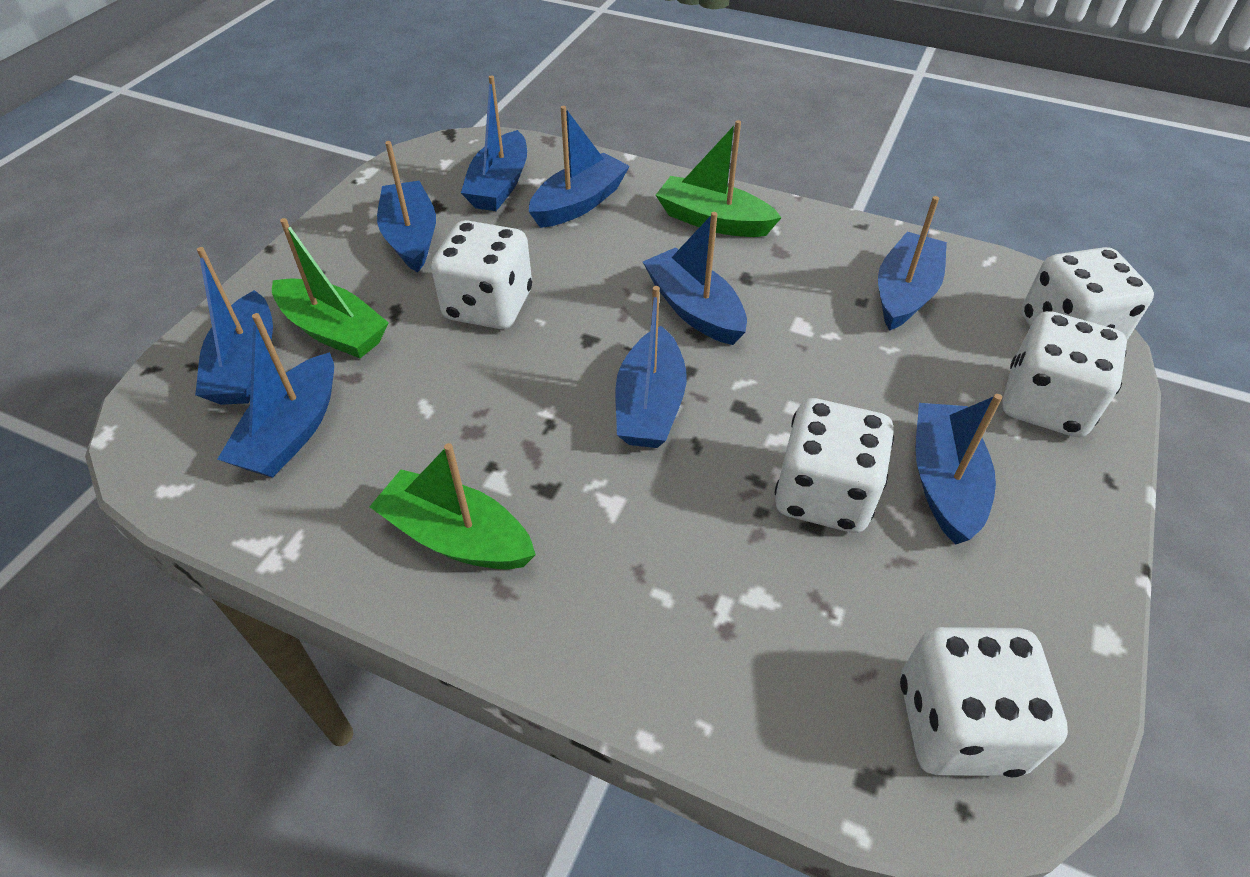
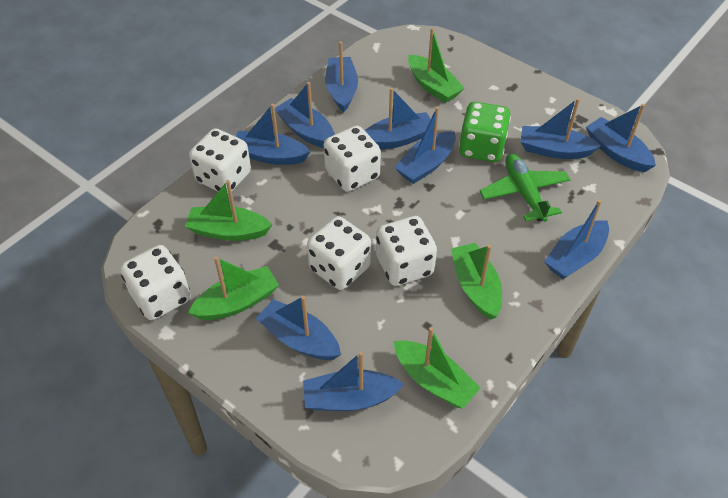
blue boat: [195,247,273,405] [217,313,334,478] [377,141,436,273] [461,75,527,211] [529,106,630,228] [616,286,687,448] [643,212,747,345] [878,196,947,331] [915,394,1002,544] = 9 -> [236,104,310,165] [256,296,341,360] [275,82,335,148] [303,351,404,411] [325,42,358,112] [365,88,431,149] [394,107,456,184] [520,98,601,159] [544,200,609,279] [586,104,656,172] = 10
green boat: [272,218,389,358] [369,443,536,569] [656,120,782,237] = 3 -> [185,180,272,241] [188,257,279,320] [394,327,481,409] [408,28,464,103] [451,243,502,319] = 5
green dice: none = 0 -> [459,102,511,162] = 1
green plane: none = 0 -> [480,154,571,222] = 1

